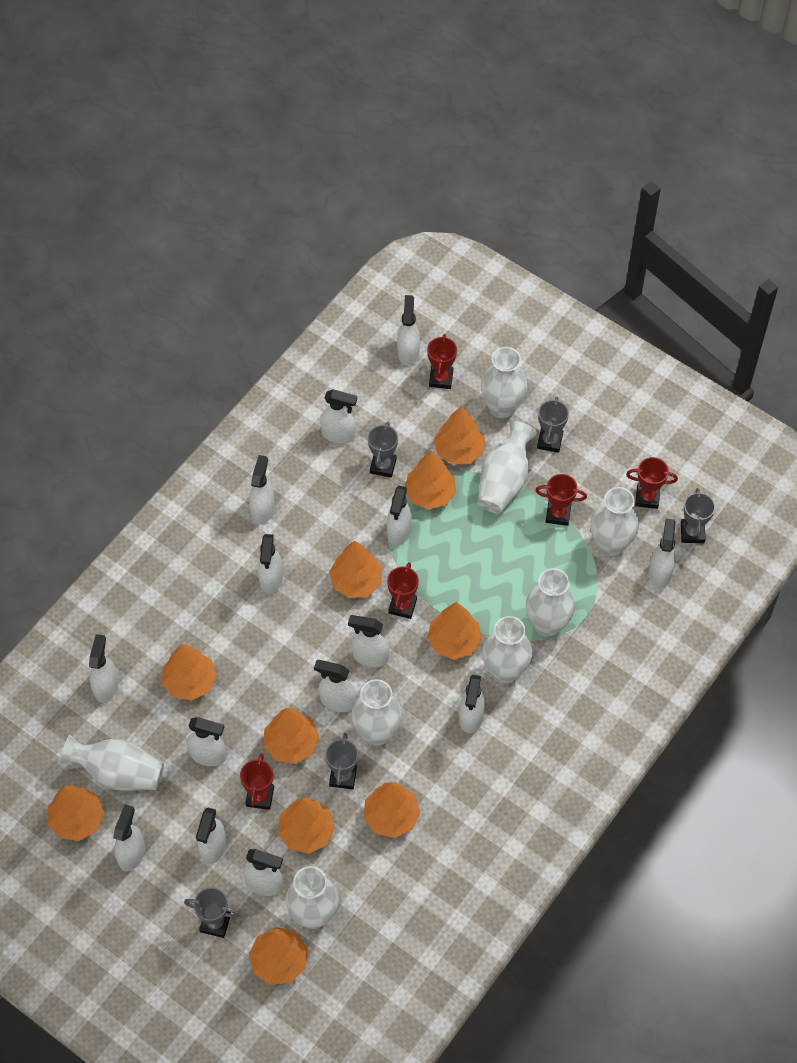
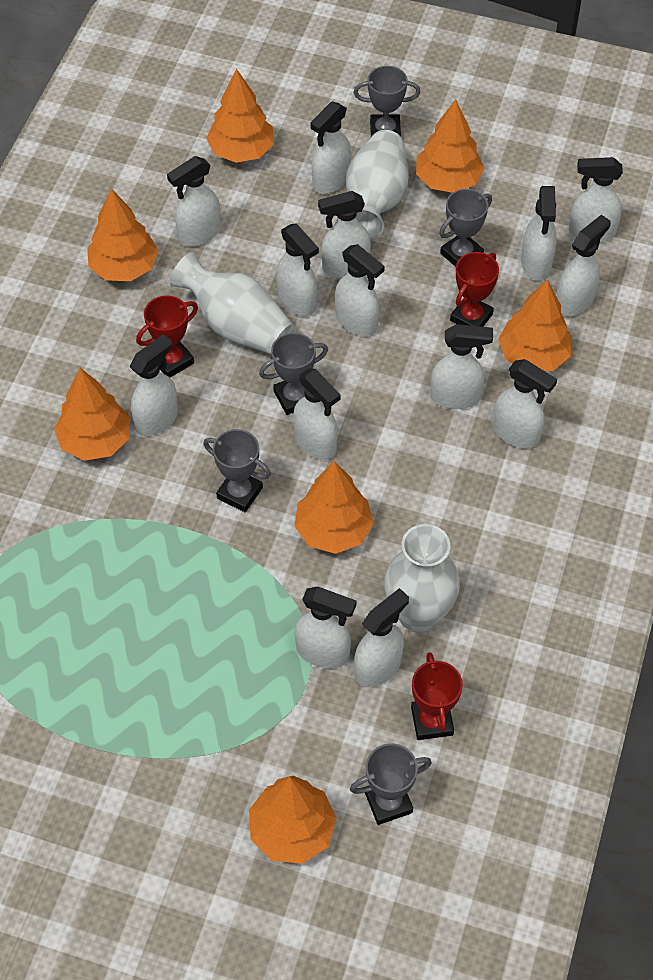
orange tree: [48,785,104,841] [162,644,217,701] [249,927,307,985] [264,708,319,764] [278,798,335,854] [329,541,382,598] [363,782,420,838] [405,450,456,510] [427,602,482,660] [433,406,485,465] = 10 -> [54,368,130,461] [87,188,159,281] [206,69,274,163] [249,775,337,864] [294,461,374,554] [416,99,484,193] [498,279,572,371] = 7
red trophy: [240,753,274,810] [387,562,419,619] [427,334,457,389] [535,474,587,526] [626,457,678,509] = 5 -> [136,295,198,378] [411,652,463,740] [450,252,499,327] = 3
white vase: [60,735,164,791] [286,866,339,929] [351,679,402,746] [478,421,537,513] [481,347,527,418] [482,616,532,684] [526,568,575,637] [590,487,639,557] = 8 -> [170,252,294,354] [346,130,409,239] [384,524,460,633] = 3

